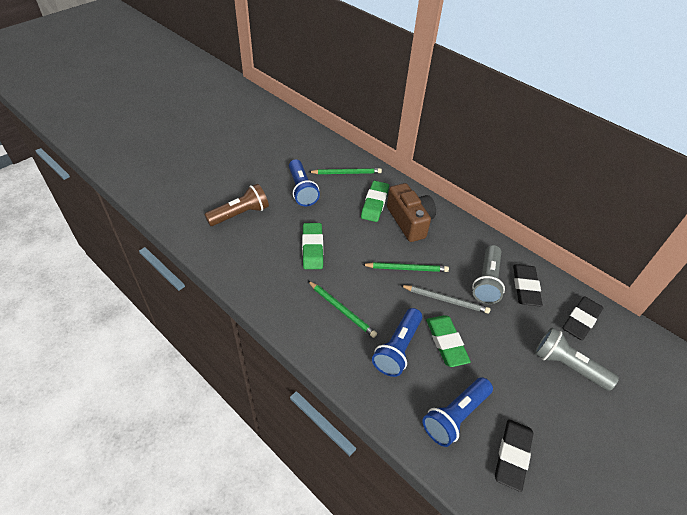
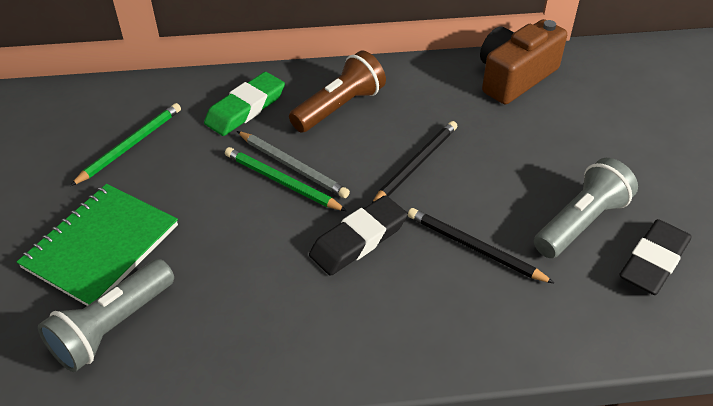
black eraser: [495,419,534,492] [513,264,543,307] [563,296,603,340] = 3 -> [309,195,408,276] [619,219,692,295] = 2
black pencil: none = 0 -> [372,121,457,203] [408,208,555,284] = 2
blue flashlight: [289,159,320,206] [372,308,422,377] [422,377,493,447] = 3 -> none = 0
green eraser: [302,223,323,269] [361,181,389,222] [426,315,471,367] = 3 -> [204,72,285,136] = 1
green notebook: none = 0 -> [17,184,178,306] = 1
green pencil: [308,281,377,338] [309,168,382,174] [362,262,449,272] = 3 -> [70,103,181,186] [225,147,347,211] = 2

